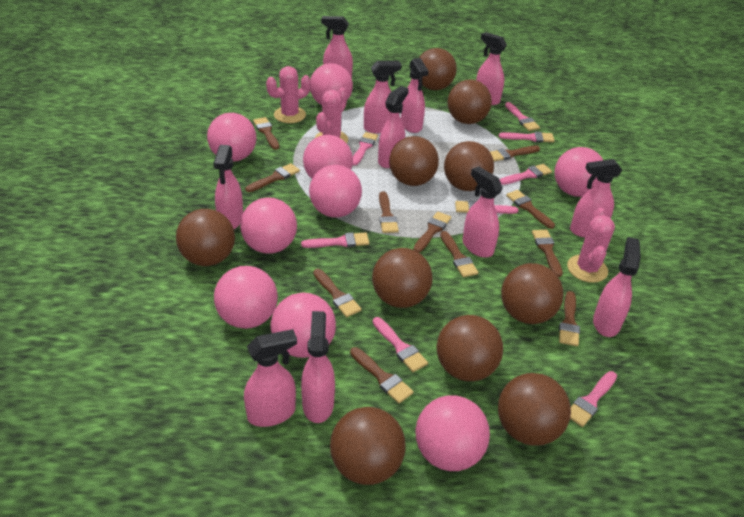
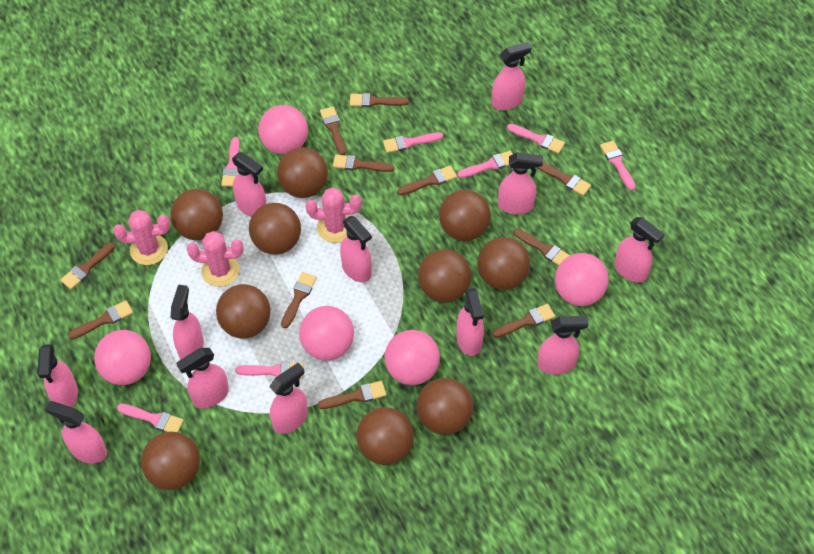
pink ball: [207,113,256,162] [214,266,278,329] [240,198,297,254] [271,293,336,358] [303,135,353,179] [309,165,362,218] [310,63,353,105] [415,395,490,471] [555,147,603,197] = 9 -> [94,330,151,385] [258,105,308,154] [299,306,354,361] [385,330,440,385] [555,253,609,306] = 5
pink brush: [301,232,369,248] [353,132,378,166] [373,317,428,372] [455,201,518,214] [499,131,555,142] [500,164,552,185] [505,102,540,131] [570,371,617,427] = 8 -> [117,404,184,432] [221,137,240,187] [235,362,304,379] [383,132,443,153] [457,151,513,178] [507,124,565,154] [600,141,636,190] = 7
pink spray bottle: [213,145,243,229] [244,329,297,427] [301,311,335,423] [321,16,353,78] [364,61,402,133] [378,86,409,168] [401,58,429,133] [463,166,503,258] [476,32,507,105] [570,159,622,238] [593,237,641,337] = 11 -> [38,344,78,407] [45,401,107,463] [170,285,204,359] [176,348,229,408] [232,152,267,217] [269,363,308,434] [340,216,372,282] [457,288,484,356] [492,42,532,110] [498,152,543,214] [537,316,589,375] [614,217,664,283] = 12

